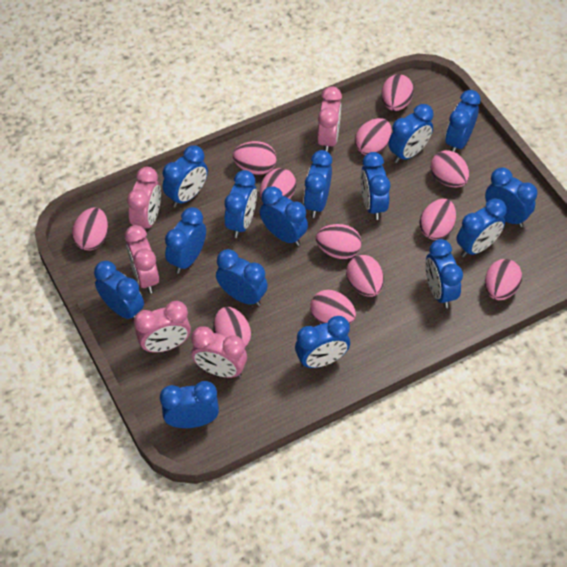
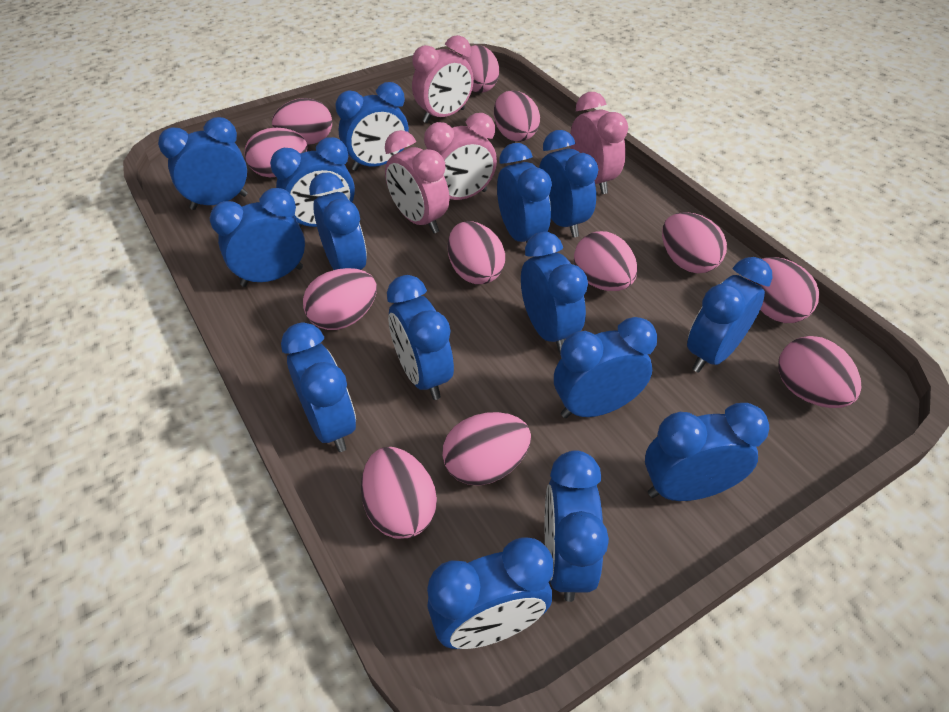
pink clock: [125,225,159,293] [127,167,161,229] [134,301,191,353] [191,326,247,378] [317,86,342,152] = 5 -> [385,130,450,233] [412,35,474,123] [424,113,497,200] [570,92,628,194] = 4

